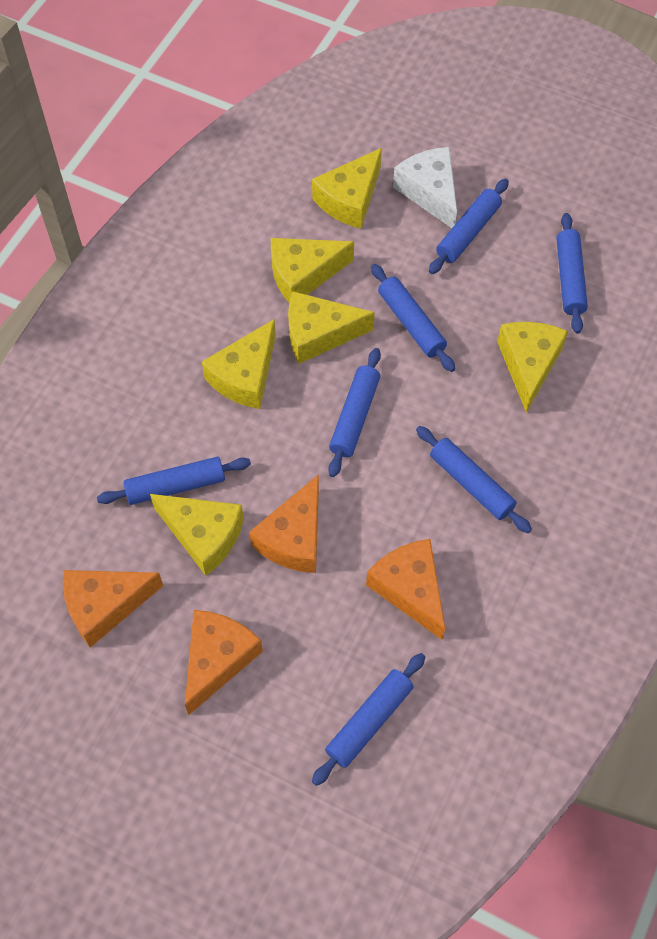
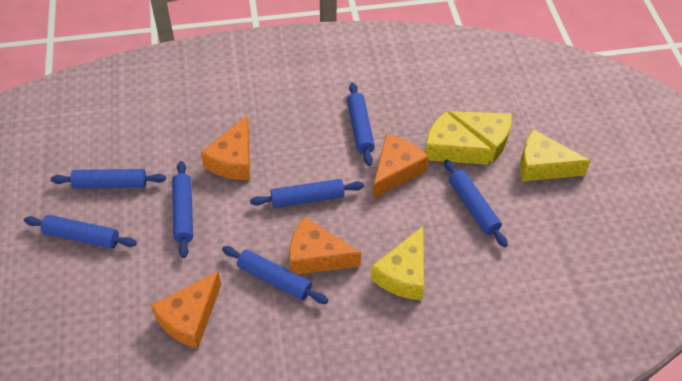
white cheese: [393,147,457,228] = 1 -> none = 0
yellow cheese: [150,494,244,576] [202,319,276,409] [271,238,354,302] [288,291,375,364] [312,148,382,229] [497,322,568,413] = 6 -> [371,226,424,300] [425,112,492,165] [448,111,512,163] [520,129,591,181] = 4

